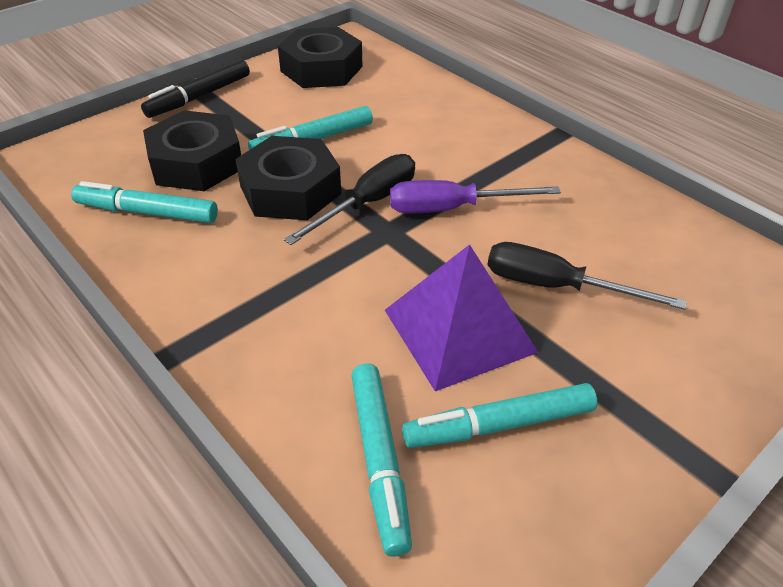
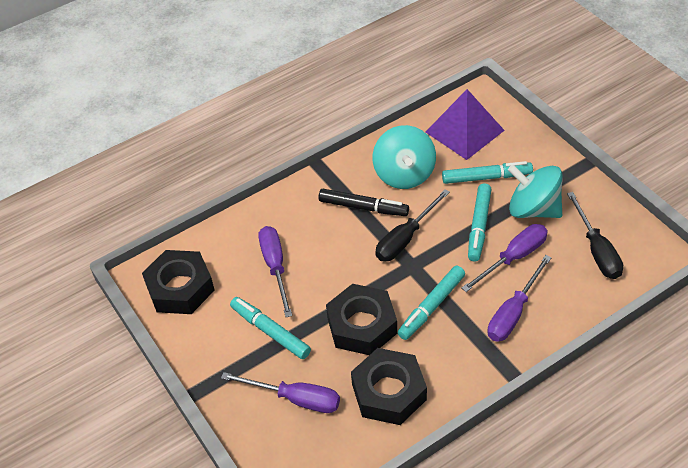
purple screwdriver: [390,180,561,213] = 1 -> [221,372,340,413] [258,226,292,317] [462,224,548,292] [487,255,552,342] = 4
turquoise spinning top: none = 0 -> [373,125,436,189] [508,165,563,218] = 2

